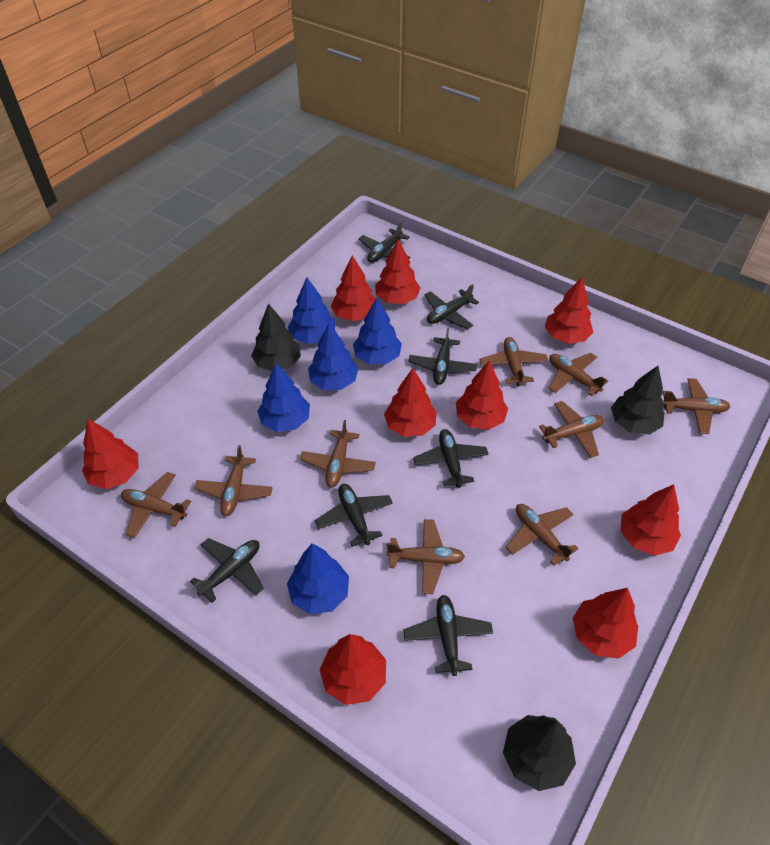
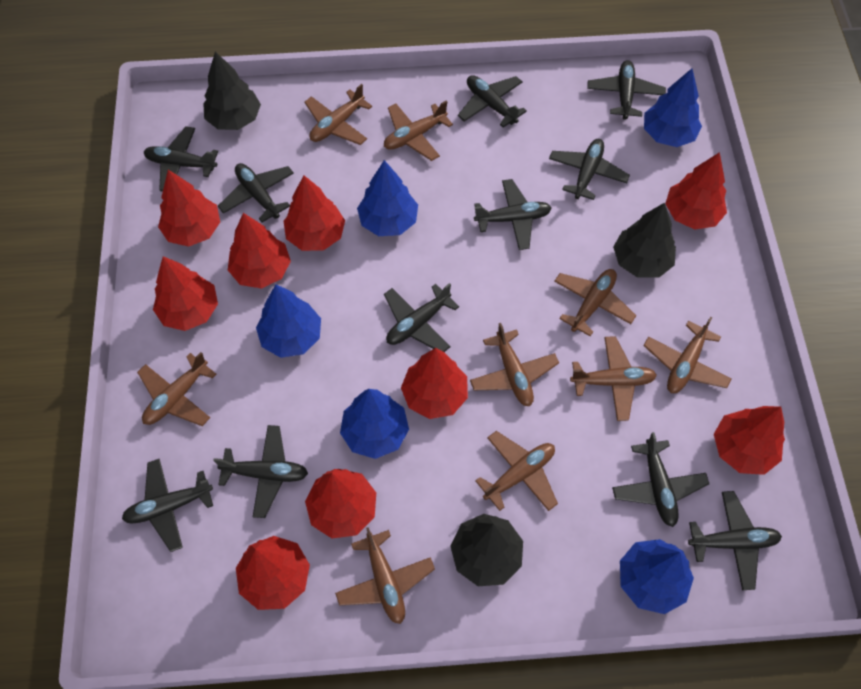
black plane: [190,538,264,603] [315,484,393,547] [359,221,411,263] [404,595,493,676] [408,327,477,385] [413,429,489,488] [425,284,479,329] = 7 -> [122,459,213,552] [143,126,218,192] [213,425,308,518] [218,163,294,222] [384,283,459,352] [458,75,527,128] [474,179,551,250] [549,139,630,200] [587,60,666,120] [612,432,709,527] [688,491,782,590] = 11

